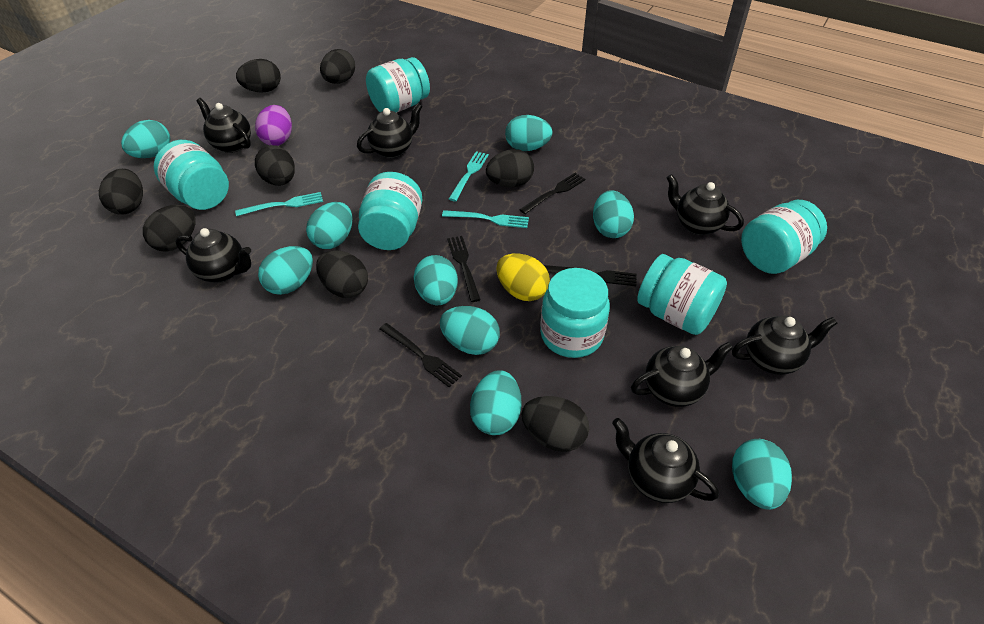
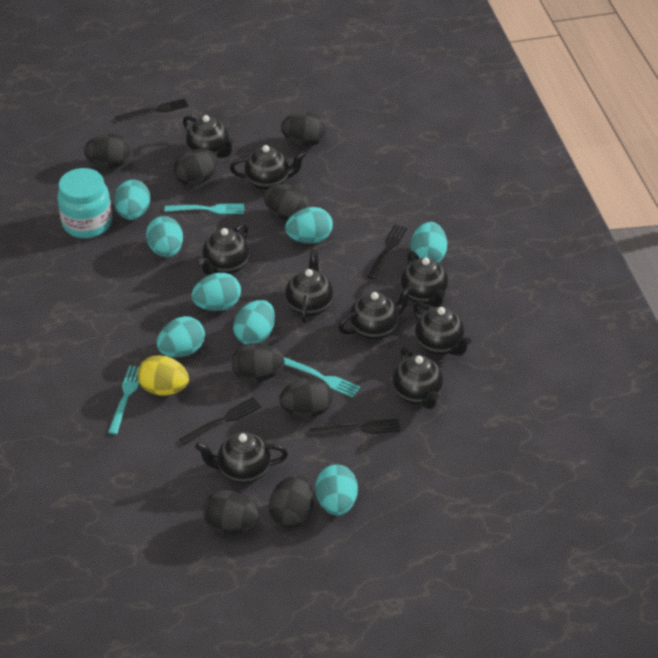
black teapot: [175,228,251,283] [196,98,251,153] [357,103,422,158] [612,418,719,503] [631,342,733,407] [667,174,744,235] [732,316,838,375] = 7 -> [183,115,234,158] [195,432,288,484] [199,224,249,275] [230,145,306,191] [285,249,333,323] [338,285,413,340] [392,346,443,409] [400,250,448,307] [413,302,471,356] = 9
purple egg: [255,105,292,146] = 1 -> none = 0
turquoise egg: [121,120,170,158] [258,246,313,295] [306,202,352,249] [414,255,458,305] [440,306,500,355] [470,370,521,435] [505,115,553,151] [593,190,634,238] [732,439,792,509] = 9 -> [114,179,150,220] [146,216,183,257] [157,316,205,358] [191,273,241,311] [233,300,275,344] [285,207,333,243] [316,465,358,516] [411,222,447,263] = 8
turquoise jar: [154,140,229,210] [358,172,422,250] [366,57,430,113] [540,268,610,358] [637,254,727,335] [741,200,827,274] = 6 -> [57,168,112,238] = 1

